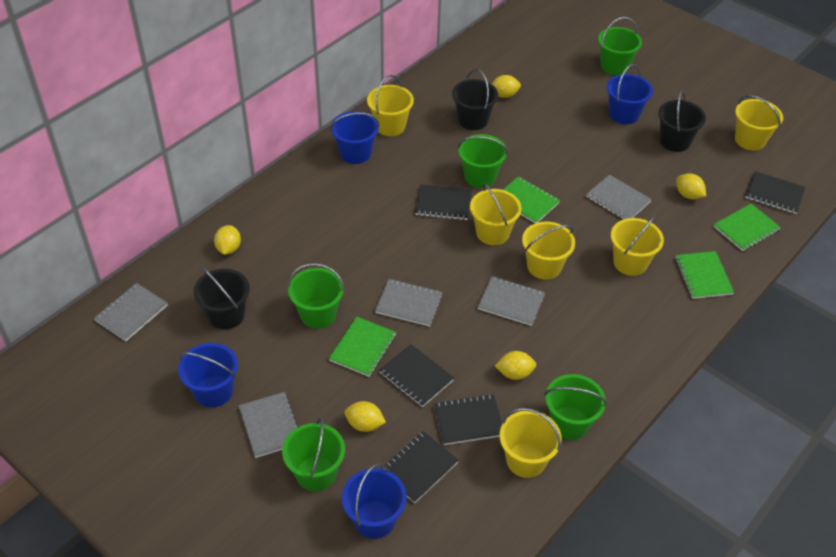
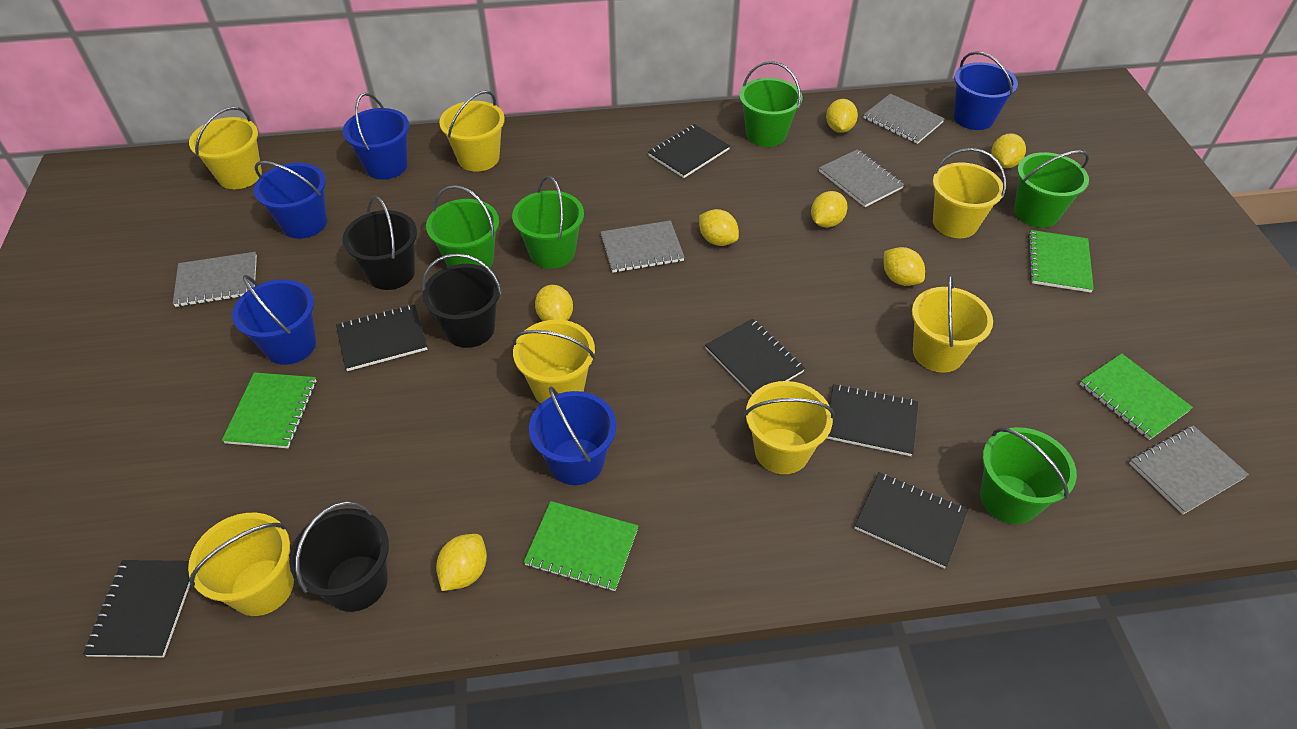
black notebook: [379,344,454,407] [381,431,459,503] [415,185,472,220] [434,394,502,445] [745,171,806,214] = 5 -> [83,560,190,657] [336,304,427,371] [648,124,730,178] [705,319,805,395] [826,384,918,456] [855,472,968,569] = 6
blue bucket: [178,343,238,407] [330,111,380,164] [342,463,407,539] [607,64,653,125] = 4 -> [232,275,316,365] [254,161,327,239] [343,93,409,180] [529,386,617,485] [954,51,1018,130] = 5
yellow bucket: [367,75,414,136] [470,183,521,245] [500,408,562,478] [522,222,575,280] [611,215,664,276] [735,95,783,151] = 6 -> [188,513,294,616] [189,107,262,189] [439,90,505,172] [512,320,595,403] [744,381,835,474] [912,274,993,373] [933,148,1006,238] = 7
yellow lemon: [214,225,241,255] [344,401,386,432] [491,75,521,98] [495,351,536,380] [676,173,706,200] = 5 -> [436,534,487,591] [535,285,573,321] [699,209,739,246] [811,191,847,228] [826,99,858,133] [884,247,925,286] [991,133,1026,168] = 7

